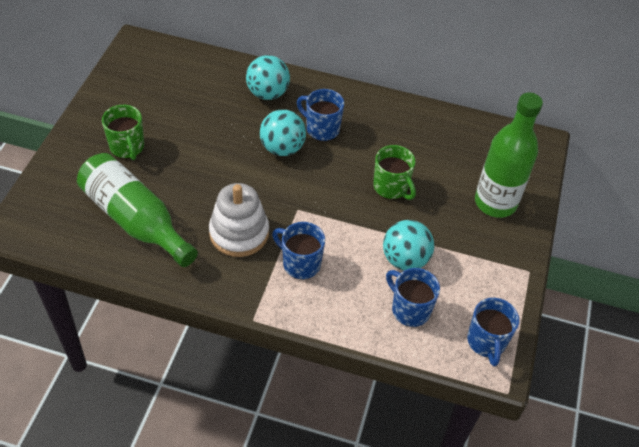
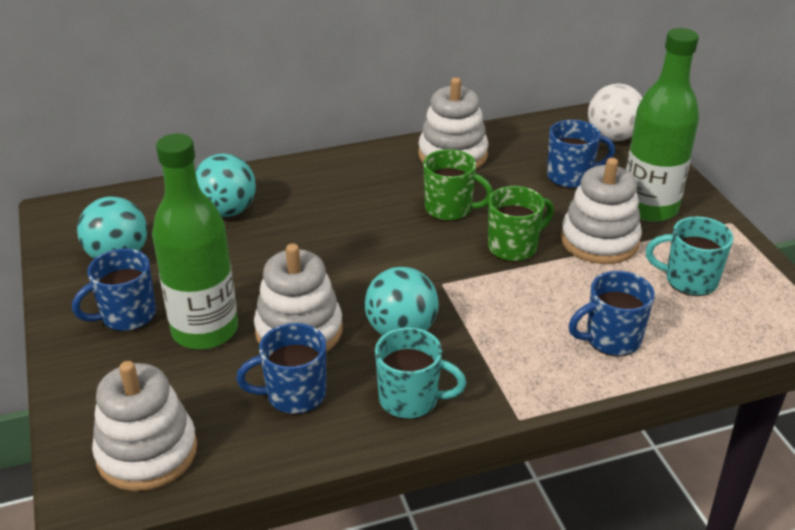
turquoise mug: none = 0 -> [375,327,466,420] [646,216,733,296] = 2
white ball: none = 0 -> [588,84,643,141] = 1
white stacking toy: [209,183,269,257] = 1 -> [92,361,197,491] [254,244,343,352] [418,77,488,169] [561,158,642,264] = 4

